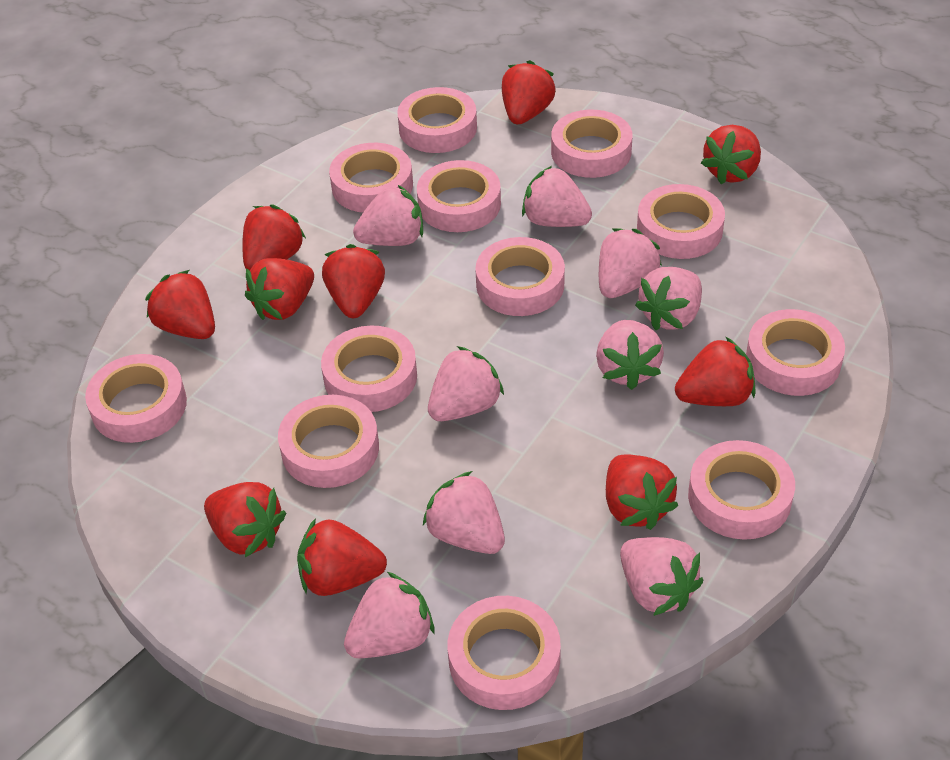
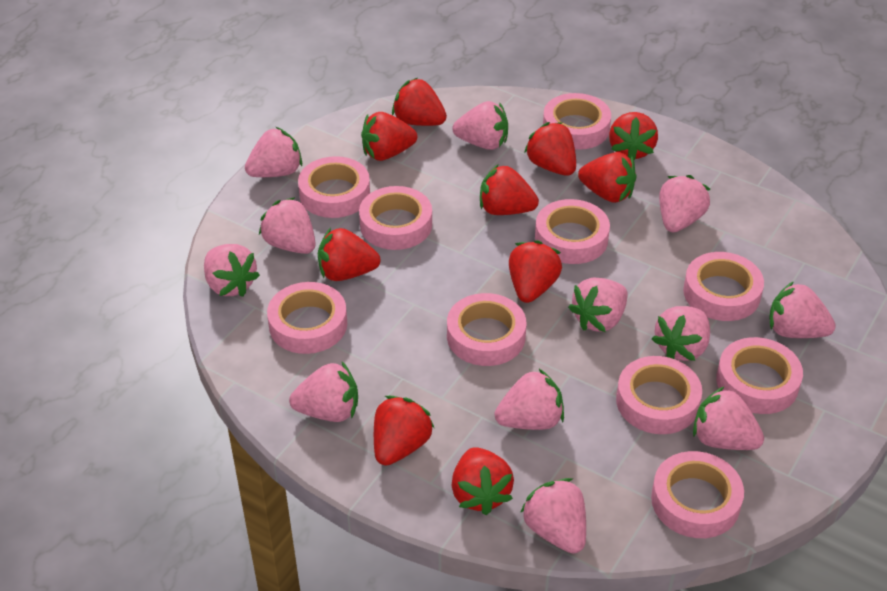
pink strawberry: [344,572,435,658] [353,185,423,246] [423,471,505,554] [428,346,504,421] [522,166,592,227] [596,320,664,390] [599,228,662,298] [620,537,703,616] [635,267,702,331] = 9 -> [204,244,260,297] [245,127,302,177] [259,197,316,254] [289,362,358,422] [452,101,508,150] [495,369,564,430] [520,478,586,554] [568,278,628,332] [652,306,710,361] [659,175,710,232] [693,387,764,450] [769,281,836,338] = 12
pink tape: [85,354,187,443] [278,395,379,488] [321,326,417,412] [329,143,413,213] [397,87,477,153] [417,160,501,232] [448,596,561,710] [475,237,565,316] [551,110,632,178] [637,184,725,259] [688,440,795,540] [746,309,845,396] = 12 -> [267,282,347,354] [298,156,370,218] [359,186,432,250] [447,293,526,366] [535,199,610,264] [543,93,611,150] [616,356,702,434] [651,451,744,538] [683,252,764,321] [716,337,803,414] = 10

